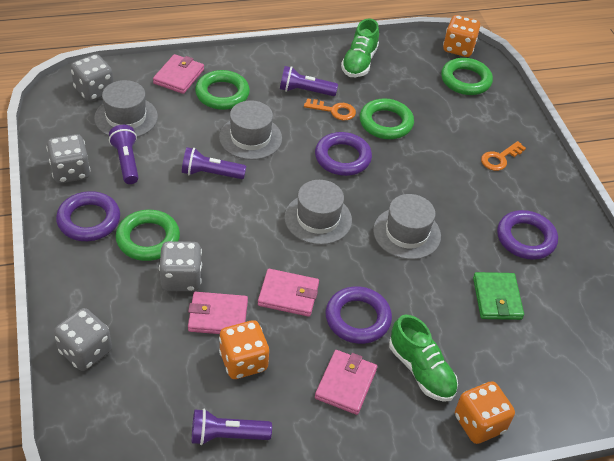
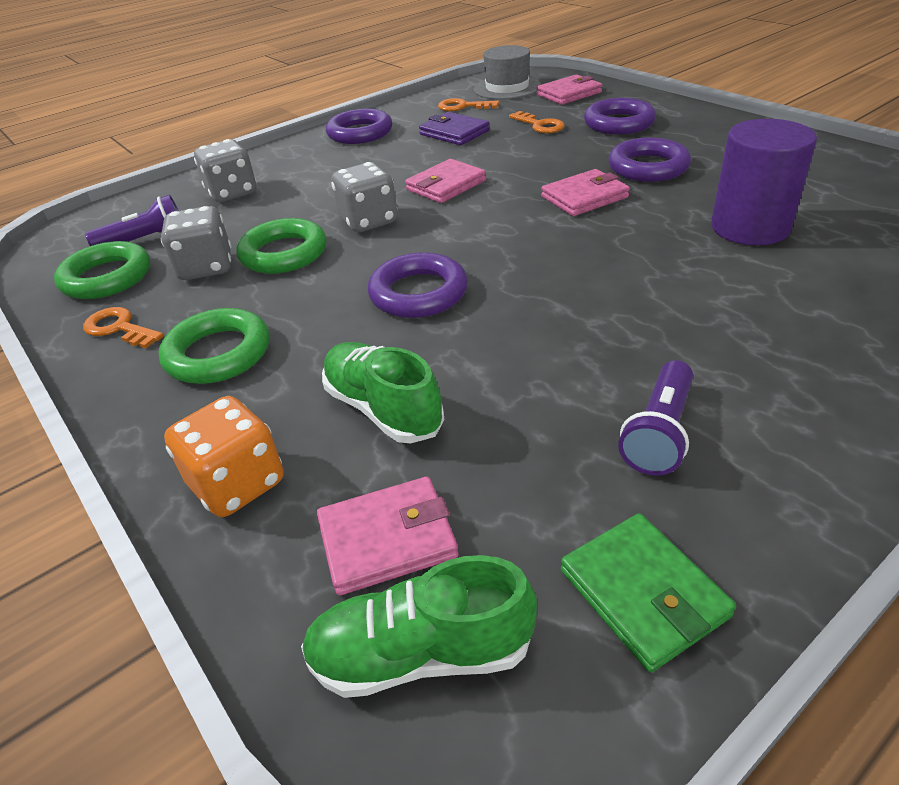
green ring: [116,210,180,261] [195,70,250,110] [360,98,414,139] [441,58,493,95] = 4 -> [54,241,150,299] [159,308,269,384] [236,218,326,274] = 3
grey dice: [46,134,90,183] [54,308,112,371] [71,54,114,101] [159,241,202,291] = 4 -> [161,206,231,280] [194,139,257,202] [331,162,398,232] = 3
grey hat: [94,80,158,137] [219,100,282,160] [284,180,352,245] [373,194,441,260] = 4 -> [473,45,541,100] = 1
orange dice: [219,320,269,379] [443,15,481,57] [455,381,515,444] = 3 -> [164,396,284,517] = 1
orange key: [304,98,356,120] [481,141,526,171] = 2 -> [83,307,164,348] [438,98,499,111] [509,111,565,133] = 3
purple cylinder: none = 0 -> [711,119,817,245] = 1
purple flashlight: [109,125,139,184] [182,147,246,179] [192,409,272,445] [280,66,338,96] = 4 -> [85,195,179,246] [618,360,693,475] = 2
purple wallet: none = 0 -> [419,112,490,145] = 1

